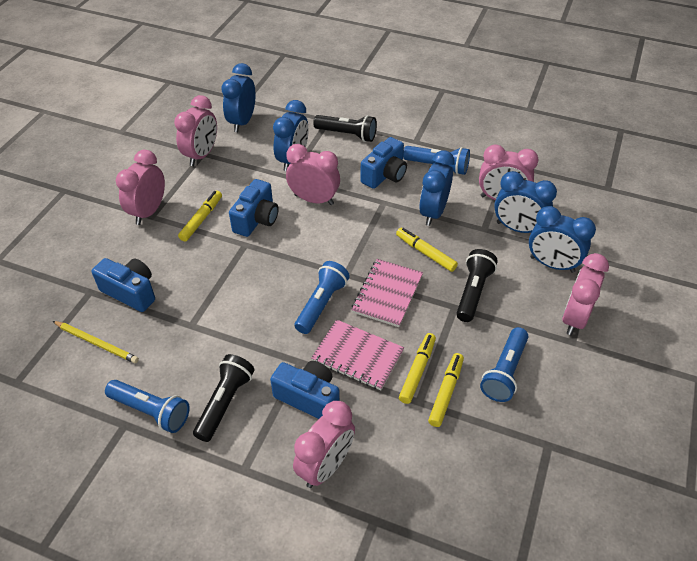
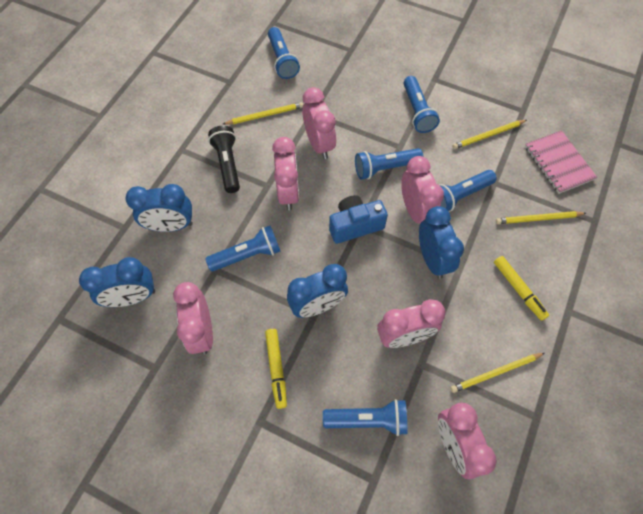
black flashlight: [193,354,255,442] [313,115,377,142] [456,249,498,322] = 3 -> [208,126,240,193] = 1
blue camera: [92,258,155,312] [229,179,279,237] [270,361,340,419] [360,137,407,189] = 4 -> [329,195,388,244] = 1
blue clock: [221,63,255,132] [273,100,309,171] [419,150,455,226] [494,171,557,233] [529,206,596,273] = 5 -> [79,257,155,307] [125,184,193,232] [287,264,348,318] [419,206,464,279] = 4
blue flashlight: [105,380,190,433] [295,261,350,334] [403,146,470,175] [480,327,529,402] = 4 -> [205,226,280,271] [268,27,300,79] [323,399,408,436] [355,148,423,180] [404,76,440,133] [439,170,497,212] = 6
pink notebook: [311,320,404,391] [351,259,423,327] = 2 -> [525,130,597,194] = 1
yellow marker: [178,190,222,242] [396,228,458,272] [399,333,436,404] [428,353,464,427] = 4 -> [265,329,287,409] [494,256,549,321] = 2
yellow pencil: [53,321,139,363] = 1 -> [223,102,303,125] [450,353,545,393] [452,120,527,149] [496,211,586,224] = 4

